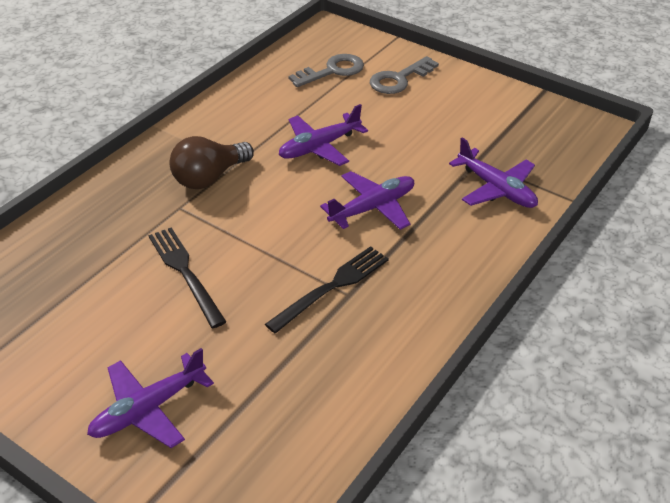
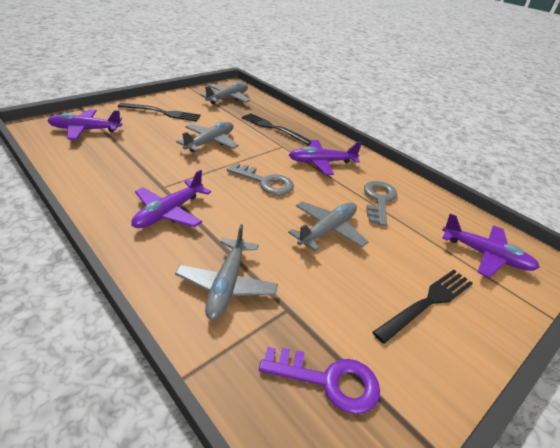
black fork: [148,228,226,328] [265,246,389,333] = 2 -> [118,103,201,121] [242,113,311,145] [373,270,473,344] = 3
brown light bulb: [169,136,254,189] = 1 -> none = 0
grey plane: none = 0 -> [175,224,278,320] [176,122,239,152] [200,82,250,104] [288,201,368,251] = 4
purple key: none = 0 -> [259,347,380,414] = 1

